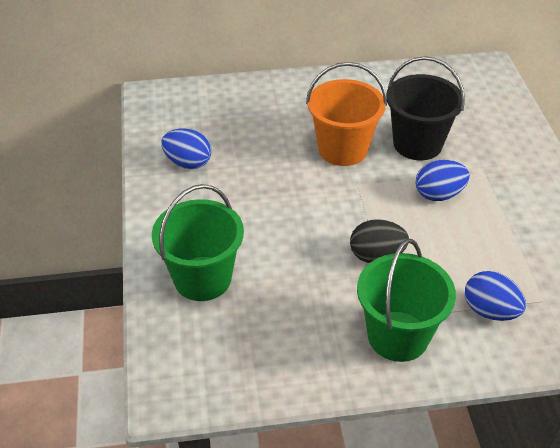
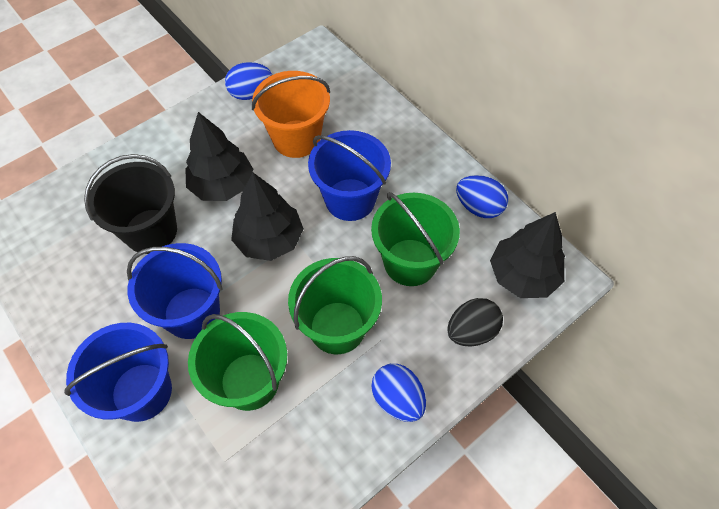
black tree: none = 0 -> [185,112,254,201] [231,172,304,261] [490,212,565,298] = 3
blue bucket: none = 0 -> [64,323,172,422] [127,243,223,339] [308,130,391,221] = 3
green bucket: [152,184,244,301] [357,239,456,362] = 2 -> [188,312,287,411] [288,256,382,354] [371,192,460,286] = 3

